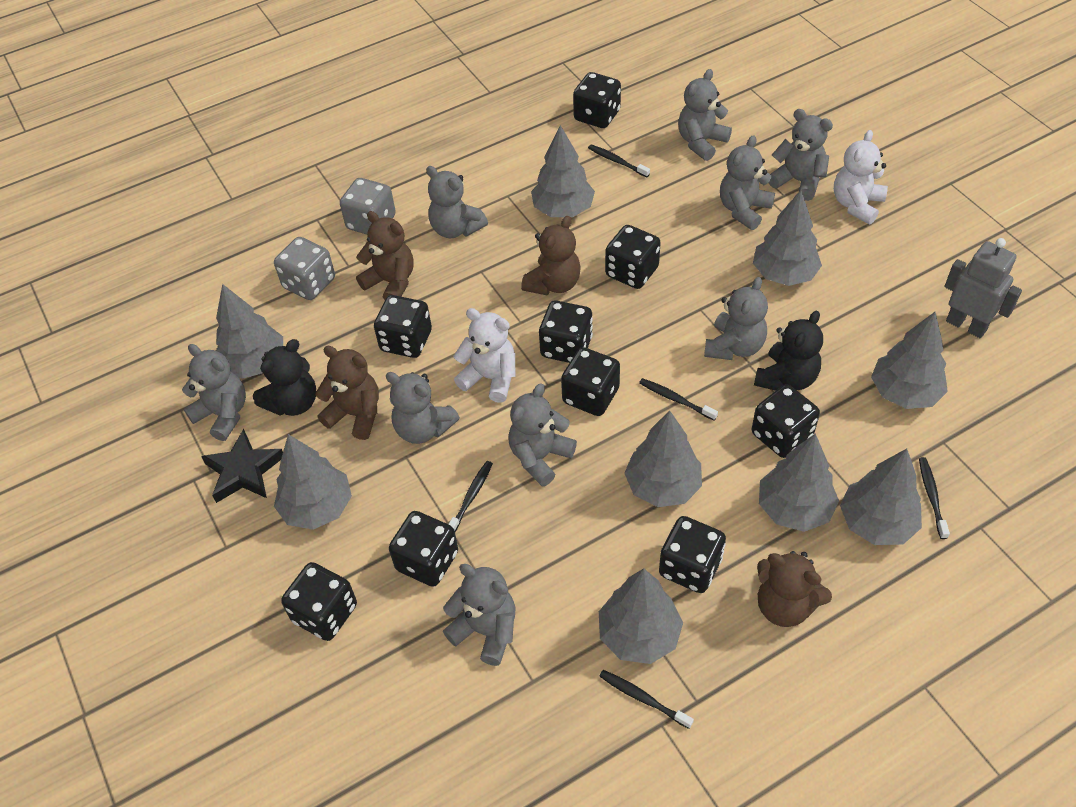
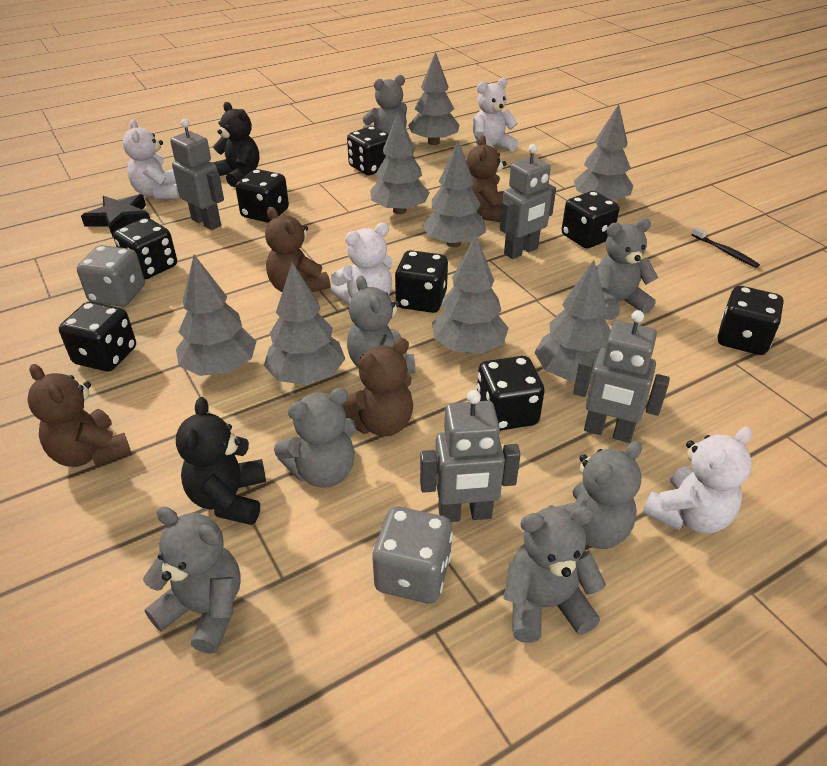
black dice: [281,562,357,641] [374,295,432,358] [389,511,458,587] [539,300,593,363] [561,347,620,416] [573,72,621,128] [605,225,661,289] [659,516,726,593] [752,384,820,458] = 9 -> [59,302,136,372] [113,218,177,279] [235,169,289,223] [347,126,389,175] [395,250,448,313] [477,356,544,431] [562,191,620,248] [718,286,784,355] = 8
black toothbrush: [449,461,493,532] [588,144,650,177] [599,670,694,729] [639,378,718,421] [919,457,950,539] = 5 -> [692,227,760,268] = 1
grey robot: [945,238,1022,338] = 1 -> [170,119,224,230] [420,390,521,522] [500,144,556,259] [573,310,670,443] = 4
grey teddy bear: [182,344,246,441] [386,372,460,444] [426,166,488,238] [443,564,516,666] [508,383,577,486] [678,69,732,161] [704,277,768,360] [720,135,775,230] [768,109,833,201] = 9 -> [143,506,241,654] [274,388,356,488] [347,276,415,374] [363,75,407,134] [503,506,606,643] [548,441,642,549] [596,218,658,320] = 7
grey tree: [216,284,283,379] [274,434,352,530] [531,125,595,217] [599,568,683,664] [624,410,702,507] [753,190,822,286] [759,433,839,532] [840,449,922,545] [871,312,948,409] = 9 -> [176,255,257,376] [264,262,345,385] [370,111,430,214] [408,52,459,145] [422,140,486,247] [432,236,509,354] [534,260,611,381] [574,104,633,200] = 8
white teddy bear: [453,308,516,403] [834,130,888,224] = 2 -> [122,119,180,199] [330,223,393,304] [473,78,518,152] [643,427,752,534] = 4

